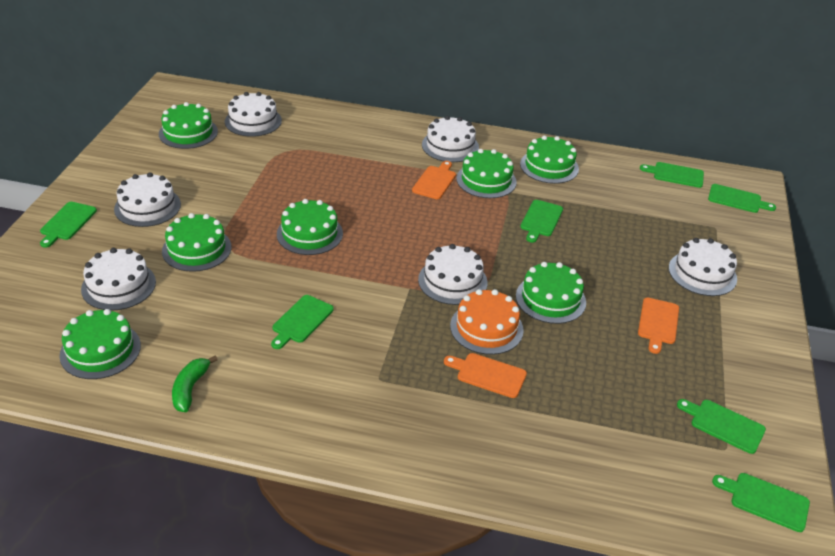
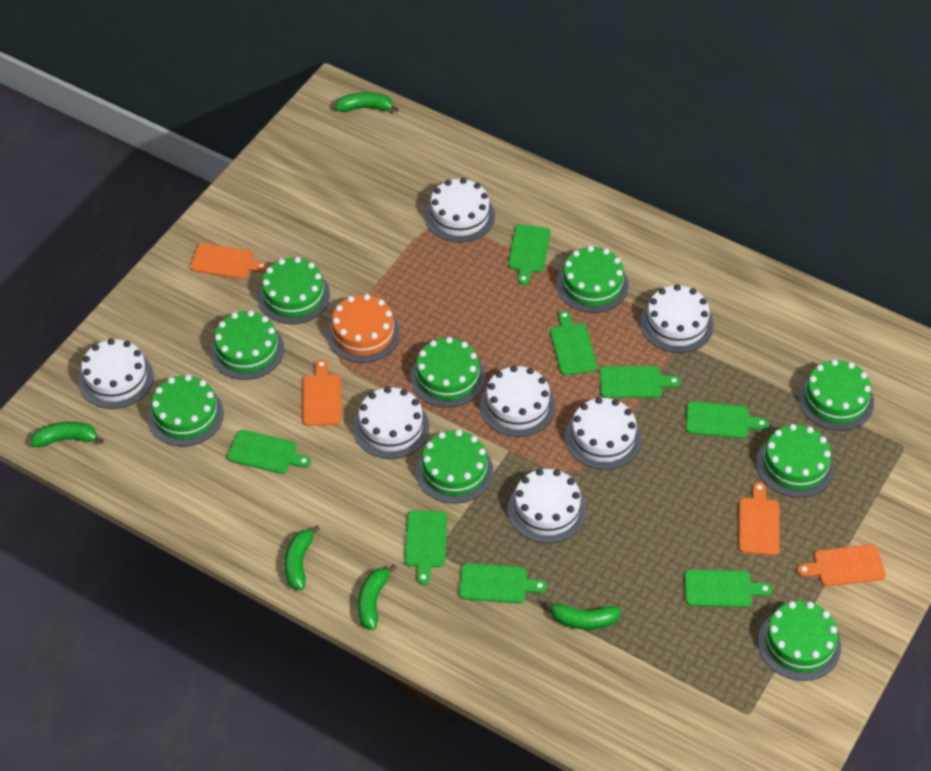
green banana: [172,356,218,412] = 1 -> [30,422,104,447] [284,525,320,590] [335,92,399,112] [358,564,397,630] [544,599,621,630] = 5
green cake: [59,309,141,379] [159,102,218,149] [162,213,231,272] [277,199,343,255] [456,149,517,198] [516,262,586,324] [520,136,579,184] = 7 -> [147,375,224,446] [210,310,284,380] [257,257,330,324] [410,337,485,408] [416,430,493,504] [556,246,629,313] [757,424,834,498] [758,601,841,681] [798,359,874,431] = 9
green cutting board: [40,202,97,248] [271,295,334,349] [520,200,563,243] [640,162,704,188] [677,399,766,454] [708,184,776,213] [712,473,810,532] = 7 -> [227,430,311,474] [405,510,448,585] [459,563,547,603] [508,225,550,285] [550,311,597,375] [600,366,681,398] [685,570,772,607] [686,401,768,439] = 8
orange cutting board: [412,161,456,199] [444,353,527,398] [638,298,679,354] = 3 -> [190,243,268,279] [303,359,341,426] [739,482,780,555] [797,544,886,586] = 4
white cake: [81,248,156,311] [114,172,181,227] [225,92,282,137] [418,244,488,305] [422,116,479,162] [669,238,737,296] = 6 -> [78,338,154,409] [353,387,429,459] [425,178,495,242] [480,365,556,437] [508,469,587,543] [565,397,641,470] [640,284,714,353] = 7

